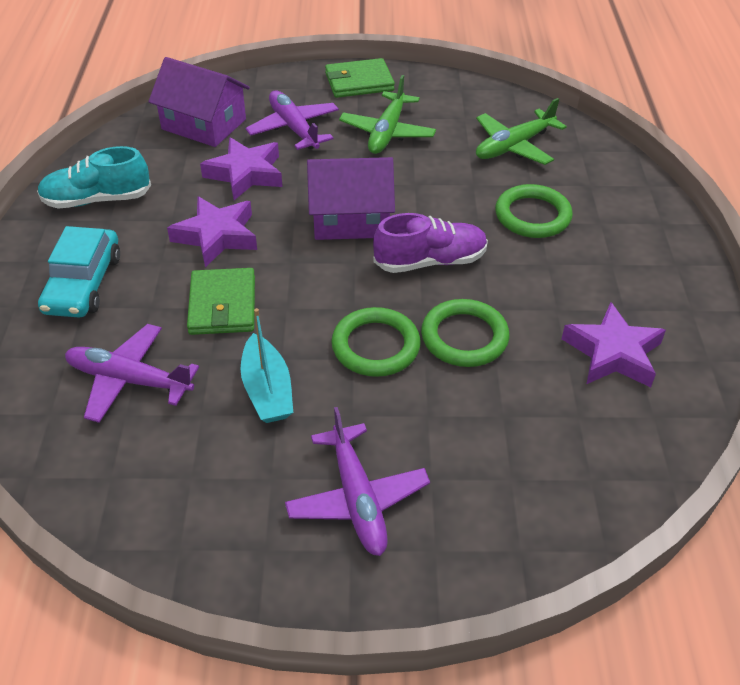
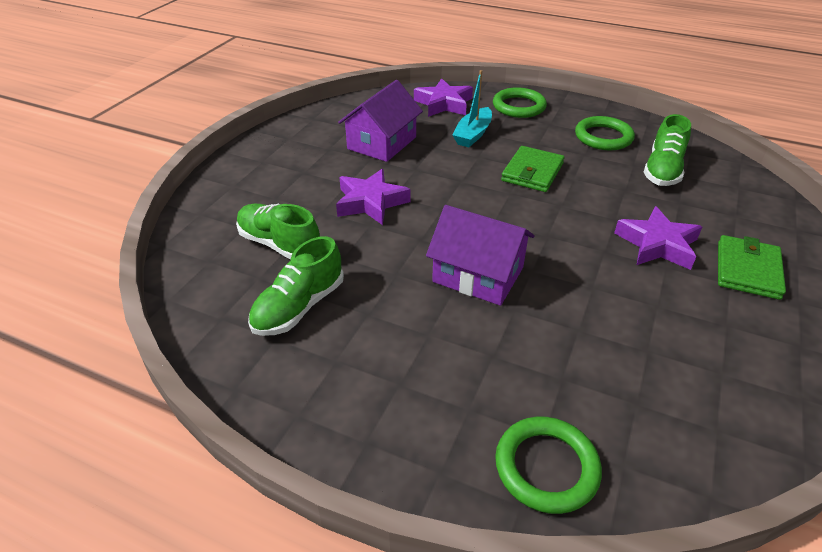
green plane: [339,75,436,154] [476,98,567,165] = 2 -> none = 0
green shoe: none = 0 -> [236,203,320,259] [248,236,344,336] [643,114,691,186] = 3
purple plane: [65,324,199,423] [245,91,339,150] [285,407,430,556] = 3 -> none = 0
purple shoe: [373,213,488,273] = 1 -> none = 0
turquoise car: [38,226,120,318] = 1 -> none = 0
turquoise shoe: [37,146,151,209] = 1 -> none = 0

